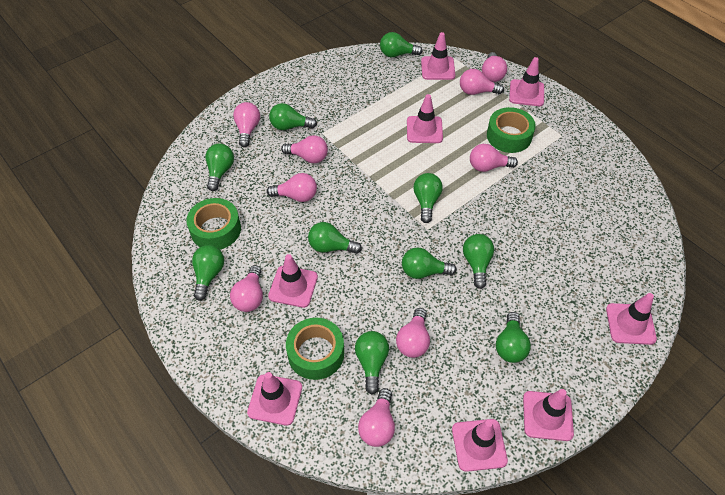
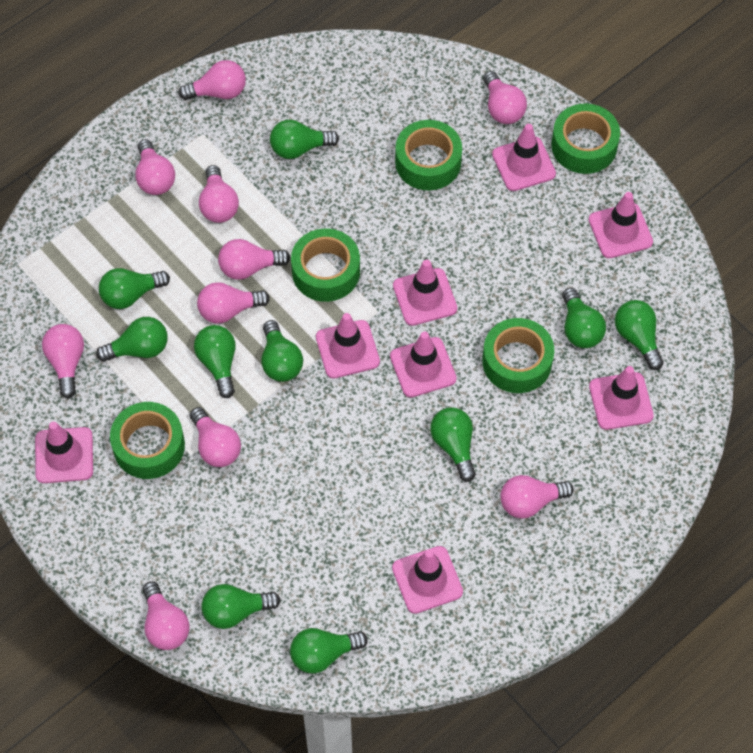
green tape: [187,198,241,250] [286,318,344,380] [487,107,536,153] = 3 -> [110,402,185,479] [291,228,360,302] [395,120,462,190] [482,318,554,393] [551,103,620,174] = 5
pink light bulb: [230,265,263,312] [233,102,260,147] [267,173,317,202] [281,135,328,163] [358,388,395,447] [396,308,430,358] [460,69,504,95] [470,144,518,172] [482,52,507,82] = 9 -> [42,324,84,399] [135,139,175,195] [142,582,189,650] [178,60,246,100] [190,407,241,467] [197,282,270,323] [199,165,239,223] [218,239,290,280] [483,71,527,124] [501,475,574,519] = 10

